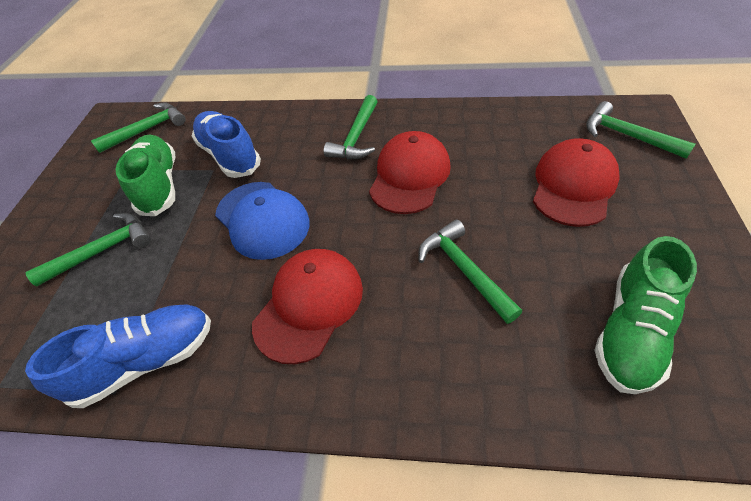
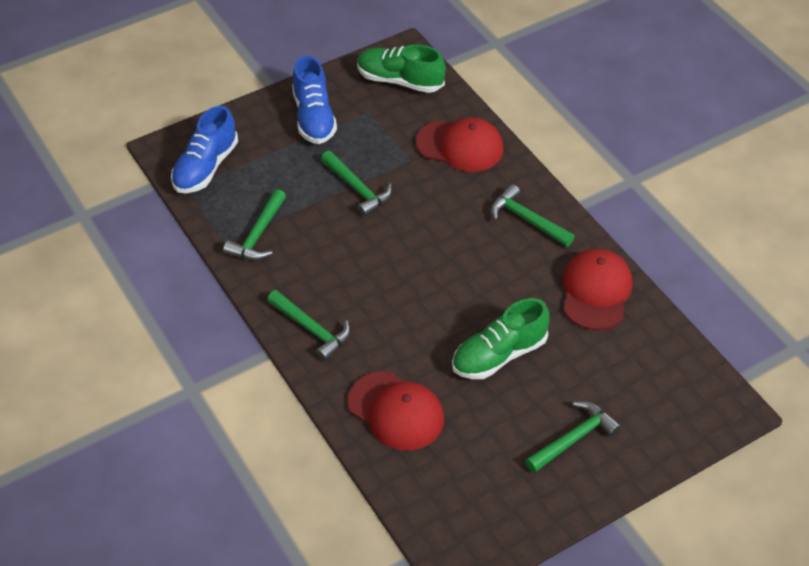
blue cap: [215,182,310,260] = 1 -> none = 0

